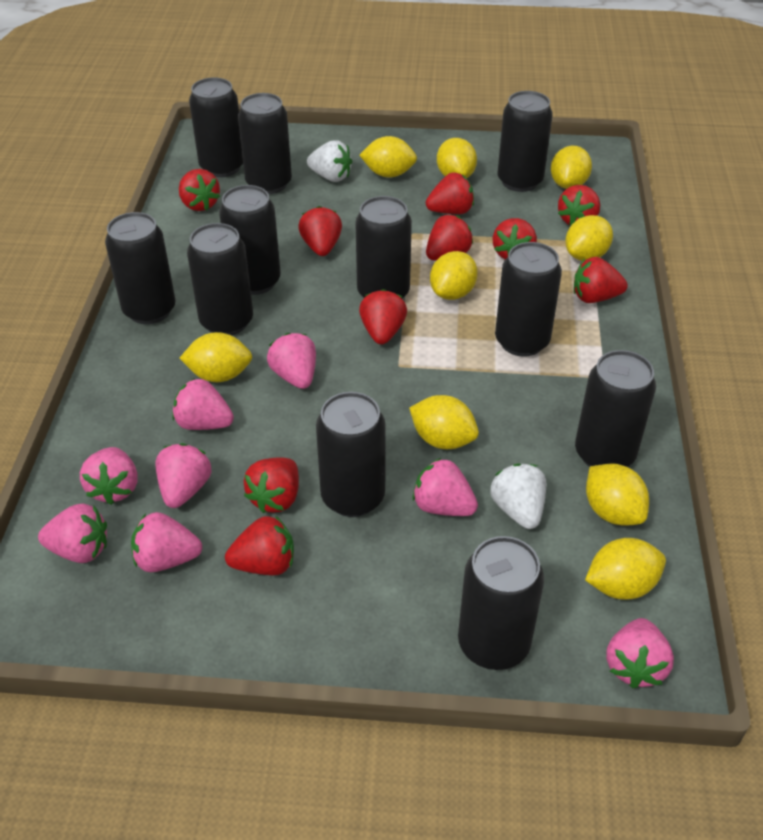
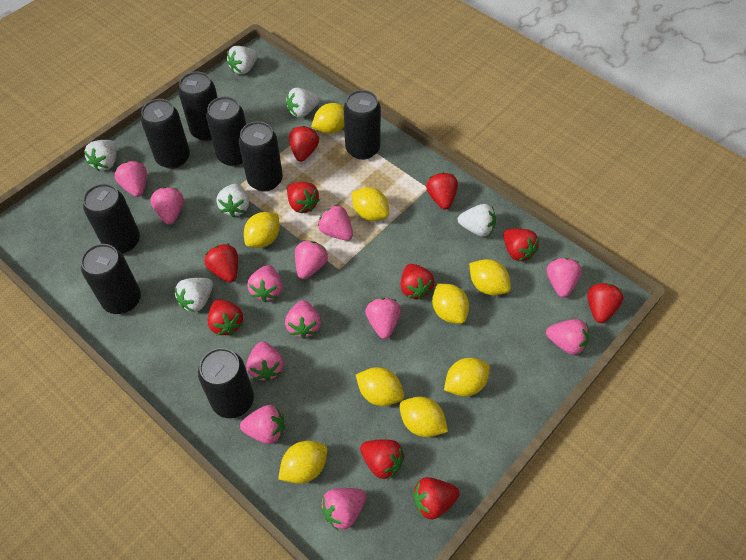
black can: [105,212,176,324] [187,223,253,335] [189,78,243,177] [219,185,281,295] [238,93,292,194] [316,392,386,517] [355,196,412,299] [458,536,544,670] [495,242,562,357] [498,91,553,192] [575,350,656,467] = 11 -> [81,244,141,314] [83,184,140,254] [141,99,190,169] [178,72,218,141] [198,348,254,418] [206,96,246,166] [239,121,283,192] [344,90,381,160] = 8
pink strawberry: [38,503,107,563] [80,447,138,505] [131,512,202,572] [156,443,211,508] [172,378,234,430] [267,333,316,389] [413,458,478,516] [606,618,674,689] = 8 -> [115,161,147,197] [150,187,184,225] [240,405,284,444] [247,265,282,302] [247,341,284,381] [285,300,321,339] [295,240,328,279] [318,205,353,241] [321,488,366,531] [365,298,401,339] [546,319,589,355] [547,258,582,298] = 12
white strawberry: [307,140,352,182] [490,463,546,529] = 2 -> [84,140,116,171] [175,278,213,312] [217,184,249,218] [227,46,258,74] [286,88,320,118] [458,204,496,237] = 6

